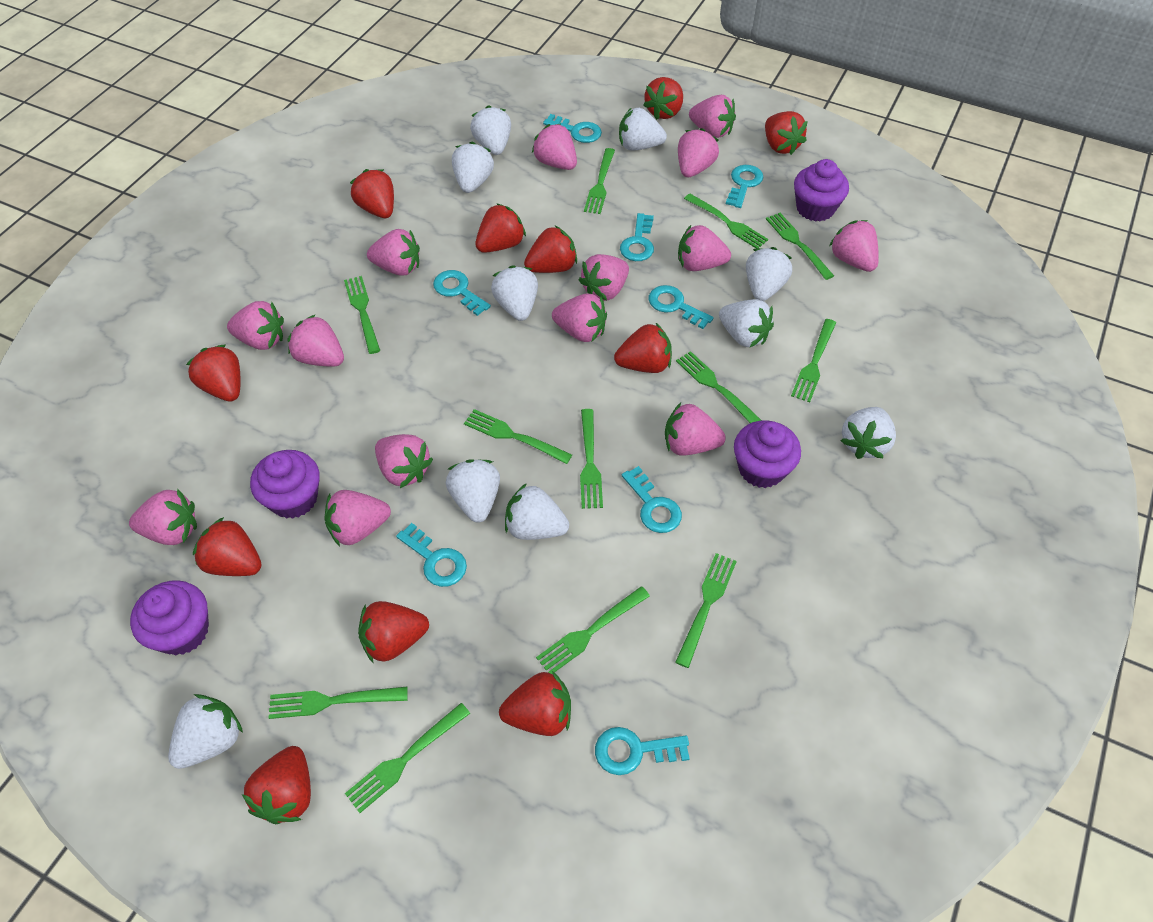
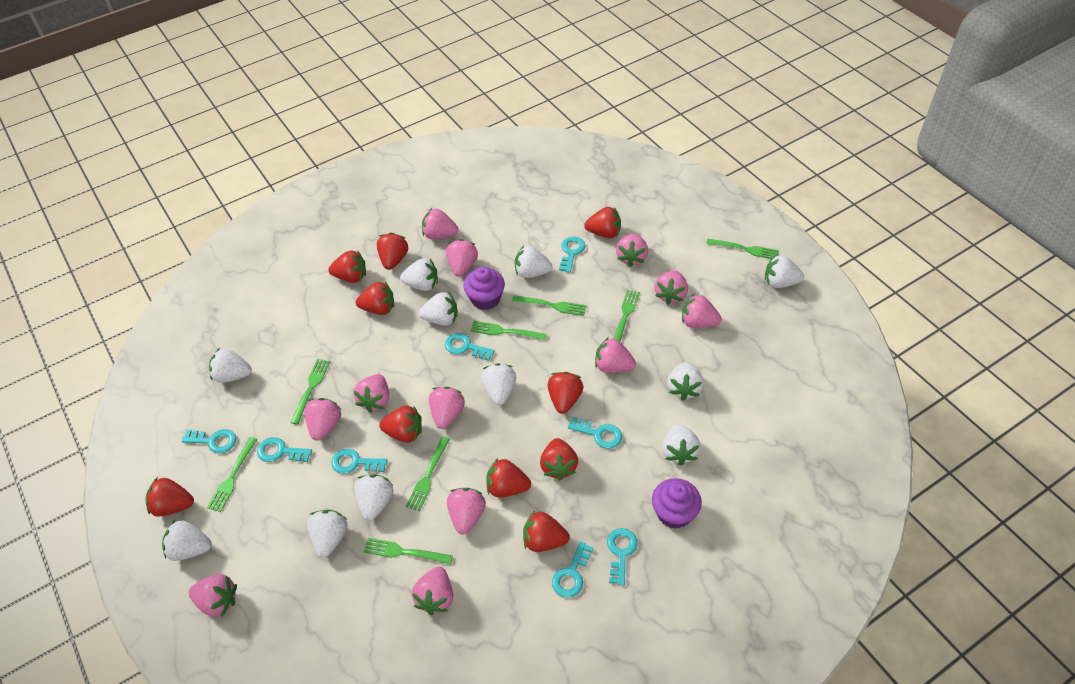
green fork: [269,687,408,719] [344,276,380,354] [345,703,470,813] [464,409,572,464] [536,586,650,674] [580,409,603,509] [584,148,615,214] [675,553,737,668] [676,351,762,423] [684,194,768,249] [766,213,834,280] [791,319,836,402] = 12 -> [207,437,258,512] [291,359,330,425] [364,538,453,565] [406,436,450,512] [470,321,546,340] [512,296,587,316] [613,290,640,341] [706,238,779,259] = 8
pink strawberry: [129,489,197,545] [227,301,284,350] [287,314,344,367] [325,490,391,546] [367,229,420,275] [375,434,433,488] [532,124,577,170] [552,293,607,342] [579,254,629,301] [665,403,726,456] [678,128,719,177] [678,225,731,271] [689,95,736,138] [829,220,879,272] = 14 -> [189,574,237,617] [304,398,342,441] [354,374,389,413] [412,566,453,615] [422,208,458,239] [429,387,465,429] [446,239,478,277] [447,488,486,534] [595,337,636,373] [616,234,648,267] [655,270,688,305] [682,294,722,328] = 12
purple cupcake: [130,580,209,655] [250,450,320,519] [734,420,801,488] [794,159,849,222] = 4 -> [464,267,505,310] [652,478,702,529] = 2
red strawberry: [186,345,241,402] [193,517,262,576] [242,746,311,824] [350,169,394,218] [358,601,429,662] [475,203,526,253] [499,671,571,736] [524,226,577,273] [614,323,672,373] [643,77,683,120] [765,111,808,155] = 11 -> [146,477,194,517] [328,250,366,283] [356,282,394,315] [377,232,408,270] [379,406,422,443] [486,458,531,497] [523,511,570,552] [540,438,578,480] [548,372,584,414] [584,207,621,238] = 10
white strawberry: [168,694,243,769] [446,459,500,523] [452,142,494,193] [470,105,511,155] [491,265,538,321] [505,483,569,540] [619,107,667,151] [719,299,774,347] [746,247,792,301] [841,407,896,459] = 10 -> [162,520,212,561] [209,348,252,383] [307,510,348,557] [354,474,393,520] [400,258,438,291] [419,292,458,326] [481,364,516,405] [515,246,552,278] [662,424,701,466] [667,362,704,401] [765,254,804,288] = 11

